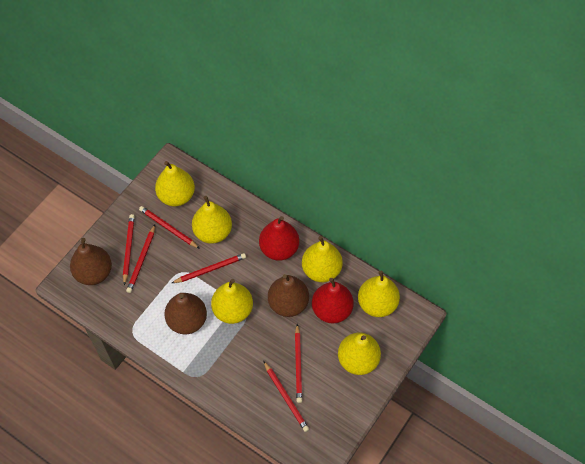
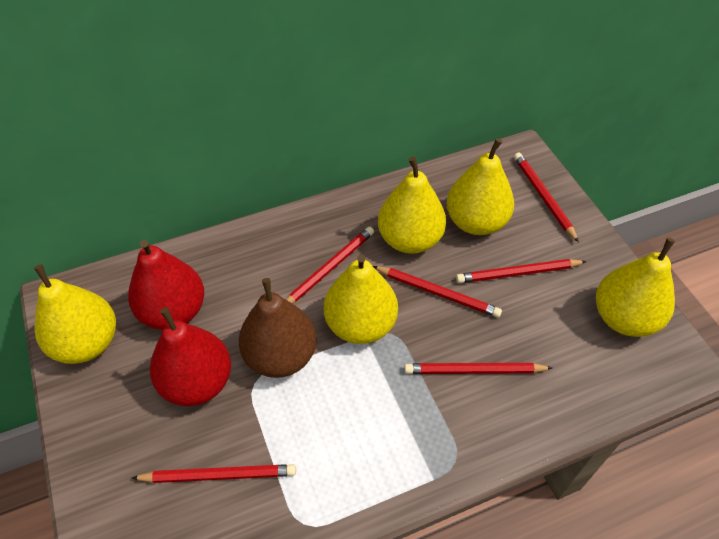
brown pear: [70,238,112,285] [164,293,207,334] [268,274,309,317] = 3 -> [239,278,316,378] = 1
yellow pear: [155,161,195,206] [192,196,232,244] [211,279,253,324] [302,236,343,282] [338,333,381,375] [358,271,400,317] = 6 -> [34,264,116,364] [324,254,398,344] [378,156,446,254] [447,138,514,235] [596,238,675,337] = 5

